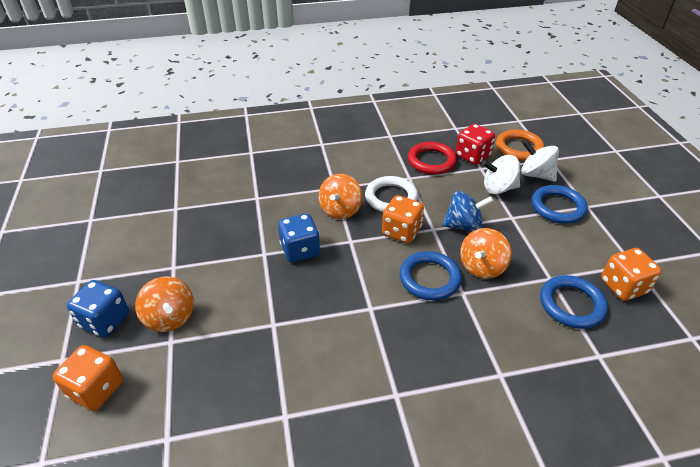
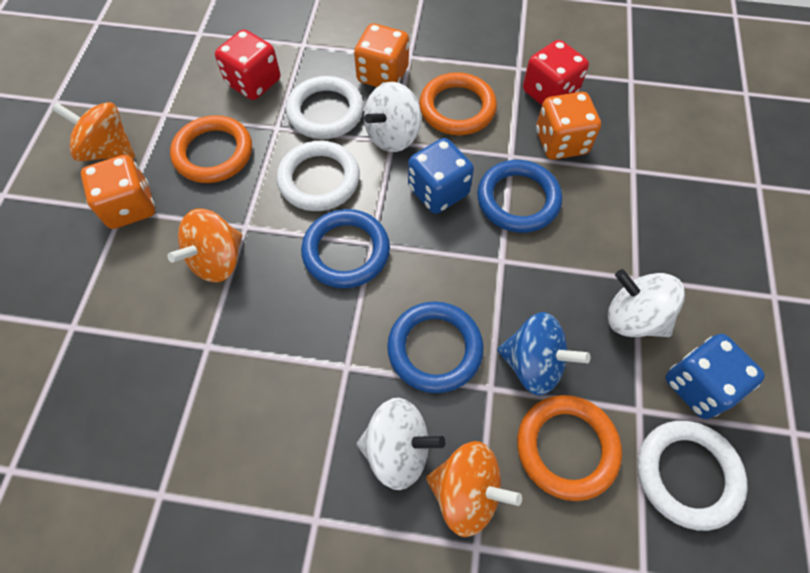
orange ring: [496,129,545,161] = 1 -> [170,115,252,183] [419,72,497,135] [517,395,622,501] = 3
red dice: [456,124,495,165] = 1 -> [215,29,280,100] [523,40,589,105] = 2
red ring: [408,142,457,175] = 1 -> none = 0
white ring: [365,176,418,212] = 1 -> [277,141,360,211] [286,76,364,139] [638,421,748,531] = 3
white spinning top: [482,155,520,194] [521,140,559,182] = 2 -> [357,398,445,490] [364,82,421,152] [608,269,685,337] = 3

